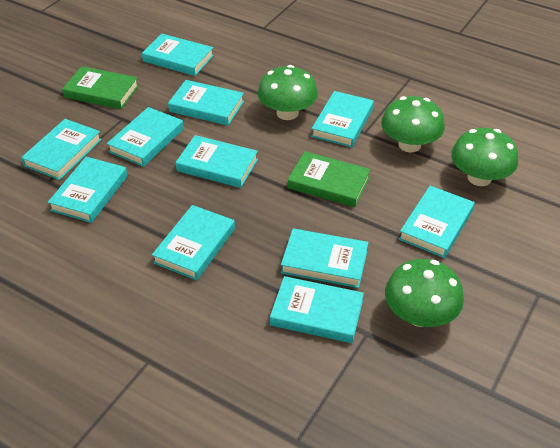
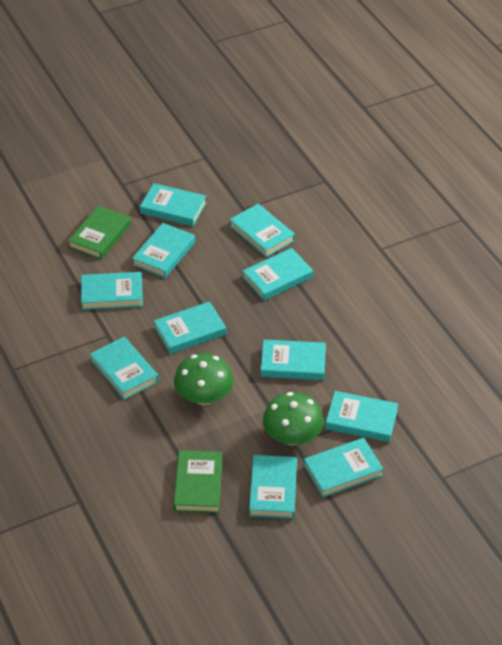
green mushroom: [258,65,318,120] [381,96,445,152] [385,259,464,327] [451,128,518,186] = 4 -> [174,353,233,405] [263,392,324,446] = 2

